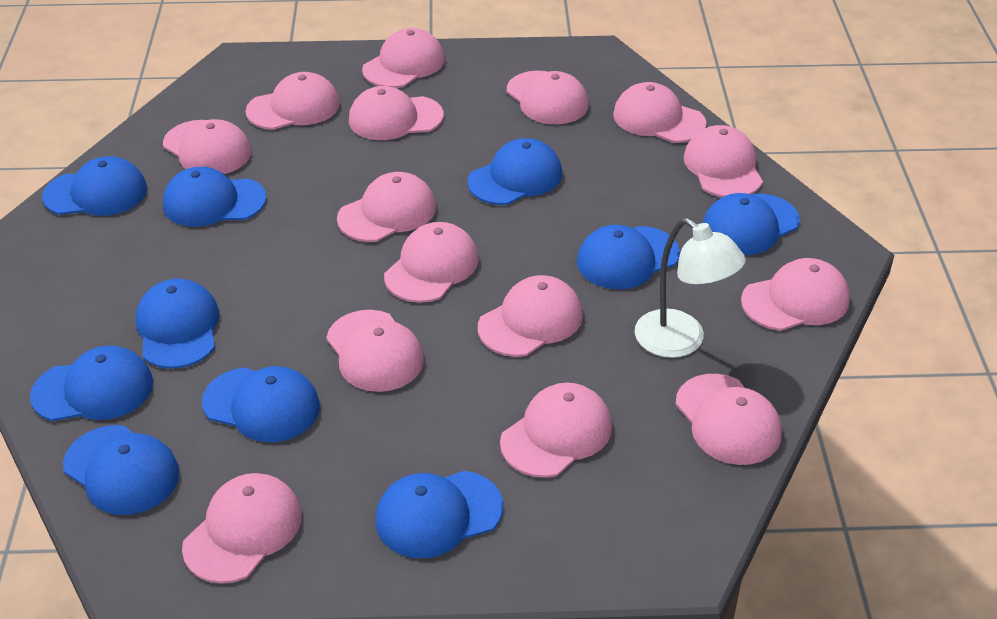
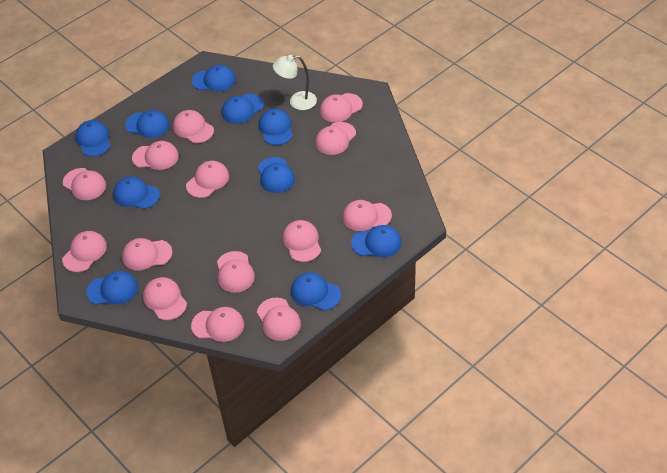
pink cap: [163,119,251,174] [182,473,302,584] [245,72,340,130] [326,310,424,392] [337,172,436,242] [349,86,444,140] [362,28,445,88] [384,222,479,303] [478,275,583,357] [500,383,612,478] [507,71,588,124] [613,82,706,143] [676,374,782,465] [684,125,763,197] [741,258,850,331] = 15 -> [62,231,107,272] [63,168,106,200] [122,238,173,270] [132,141,179,170] [143,277,187,320] [173,110,214,143] [186,161,229,198] [191,307,244,342] [217,251,255,293] [257,298,301,341] [282,220,321,262] [315,122,356,155] [320,93,363,122] [342,200,392,231] = 14

